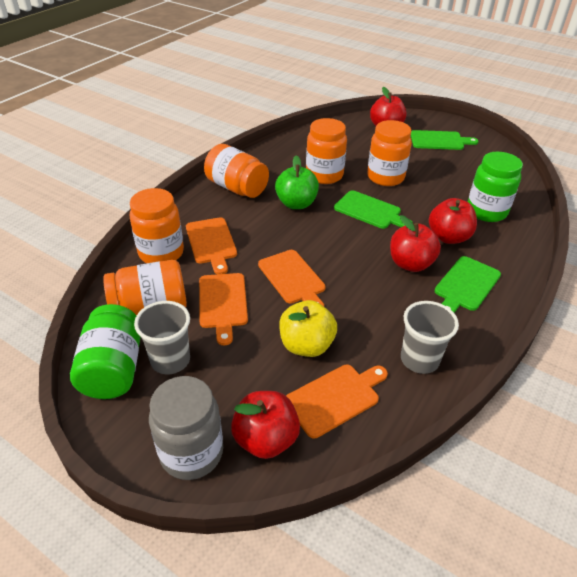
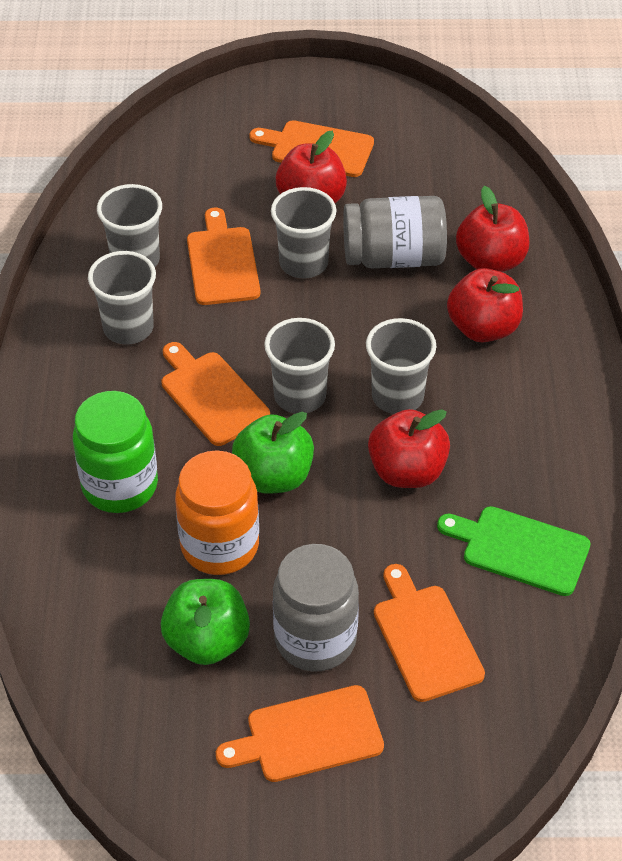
green apple: [275,155,319,209] = 1 -> [161,579,250,665] [232,412,314,494] = 2
green cutting board: [334,190,413,229] [411,130,478,150] [434,256,501,313] = 3 -> [437,506,591,596] = 1
green jar: [70,304,140,399] [468,152,523,222] = 2 -> [73,391,158,513] = 1
grey cup: [134,301,190,374] [401,301,459,374] = 2 -> [88,251,156,344] [97,184,162,267] [264,318,335,414] [271,187,336,279] [366,318,436,414] = 5
grey jar: [149,376,223,480] = 1 -> [273,544,359,672] [343,196,447,268] = 2
orange cutting board: [186,217,237,274] [199,273,248,345] [258,250,326,306] [286,365,388,438] = 4 -> [161,342,270,446] [187,208,260,305] [216,685,384,782] [249,120,374,177] [374,564,485,702] = 5
orange jar: [103,260,187,316] [130,188,184,263] [204,144,269,198] [306,118,347,184] [367,120,412,186] = 5 -> [175,450,259,575] = 1
yellow apple: [279,300,337,357] = 1 -> none = 0

